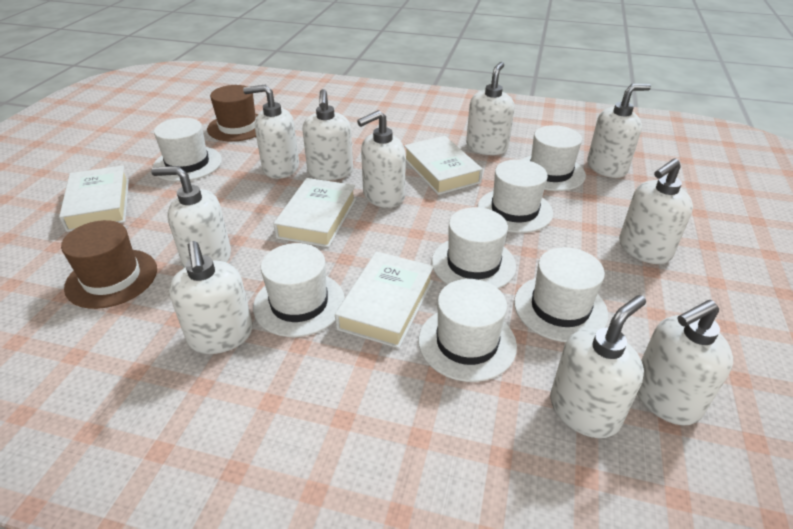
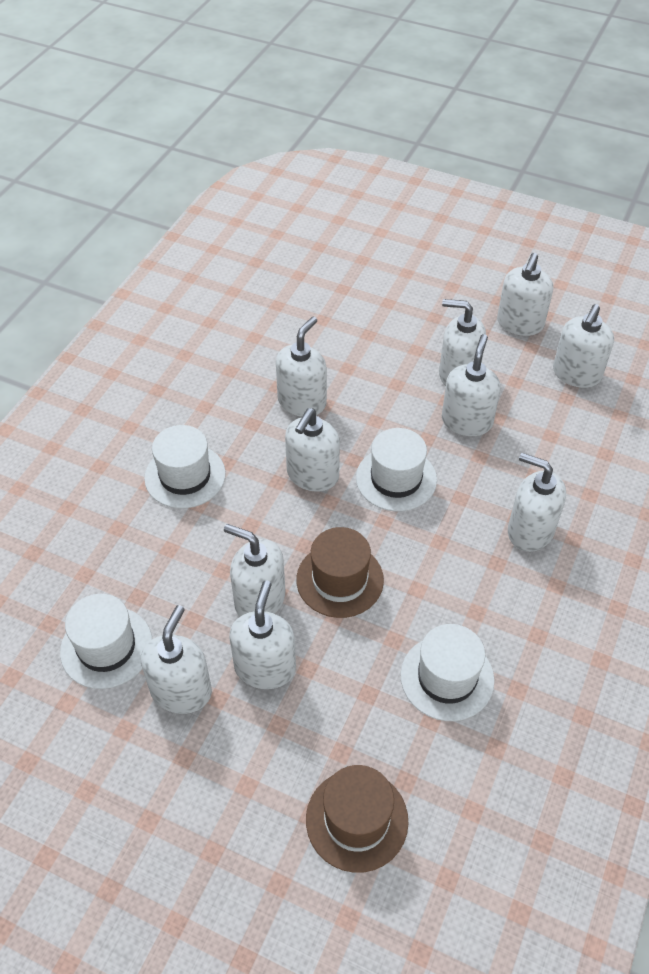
white book: [59,165,129,232] [273,178,356,248] [335,252,434,348] [404,136,483,195] = 4 -> none = 0
white hat: [153,118,222,182] [253,243,345,337] [418,279,517,382] [432,207,516,289] [478,159,553,233] [514,247,608,342] [522,125,586,191] = 7 -> [60,594,152,689] [144,425,226,508] [356,428,437,512] [400,624,495,721] = 4

